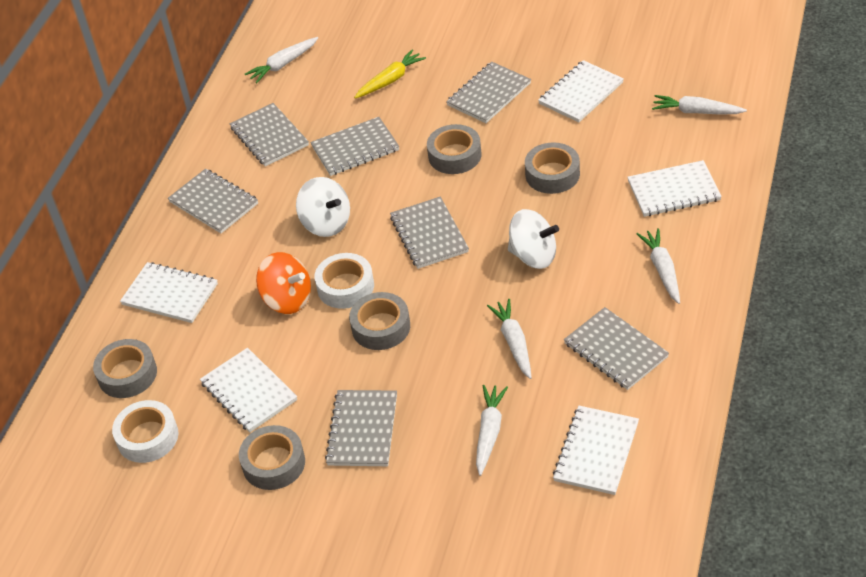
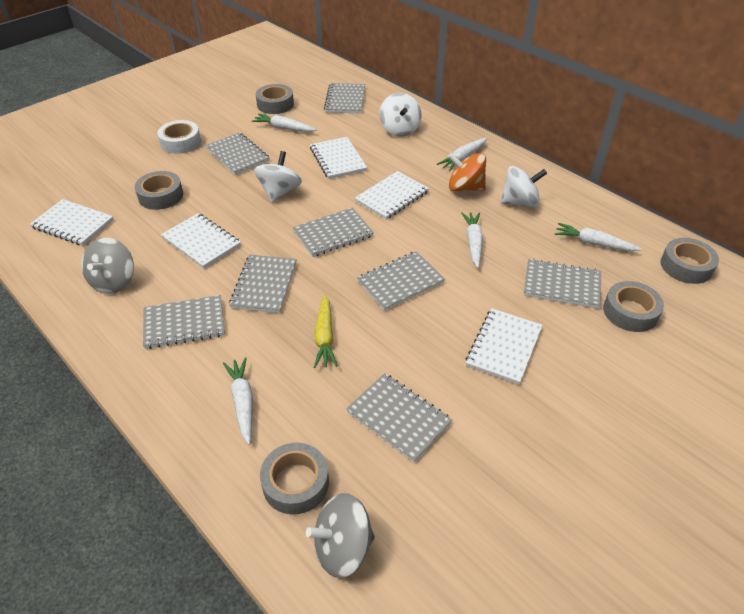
grey notebook: [168,169,258,233] [230,103,309,166] [310,117,399,176] [325,390,397,466] [390,197,469,269] [446,62,531,123] [564,307,669,390] = 7 -> [143,295,225,349] [205,133,270,175] [229,255,297,313] [293,208,374,257] [324,83,365,114] [346,373,452,462] [357,251,445,311] [524,259,601,309] = 8
grey spinning top: none = 0 -> [81,238,134,294] [306,493,375,578] = 2
white spinning top: [296,177,350,237] [508,209,559,269] = 2 -> [254,151,302,203] [379,93,421,137] [500,166,547,208] = 3
white tape: [112,400,178,463] [314,253,374,309] = 2 -> [157,120,201,154] = 1

